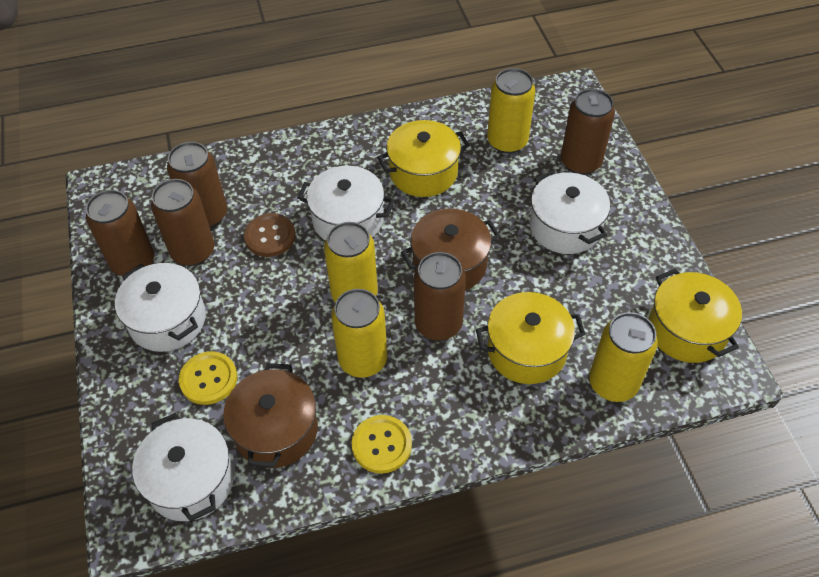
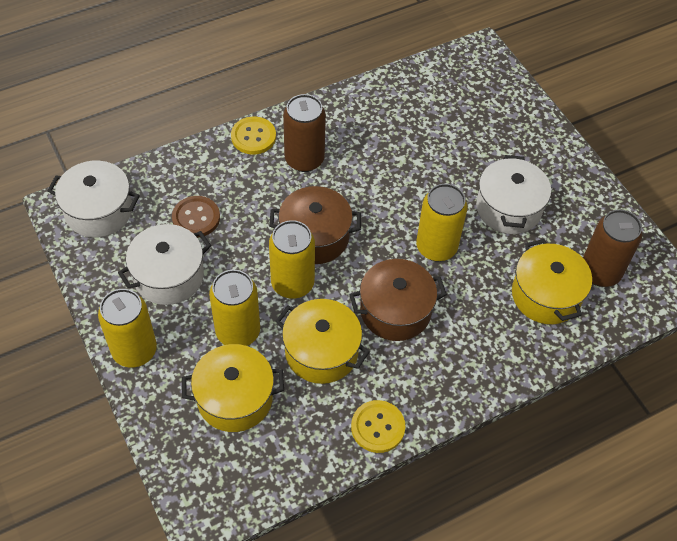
brown can: [86,190,154,276] [151,179,214,266] [167,142,227,227] [414,252,466,340] [561,89,615,175] = 5 -> [283,94,326,172] [583,209,642,287] = 2
white pot: [115,263,206,352] [132,413,234,522] [297,166,395,241] [530,171,610,254] = 4 -> [47,161,140,238] [118,224,211,305] [476,155,551,234] = 3

